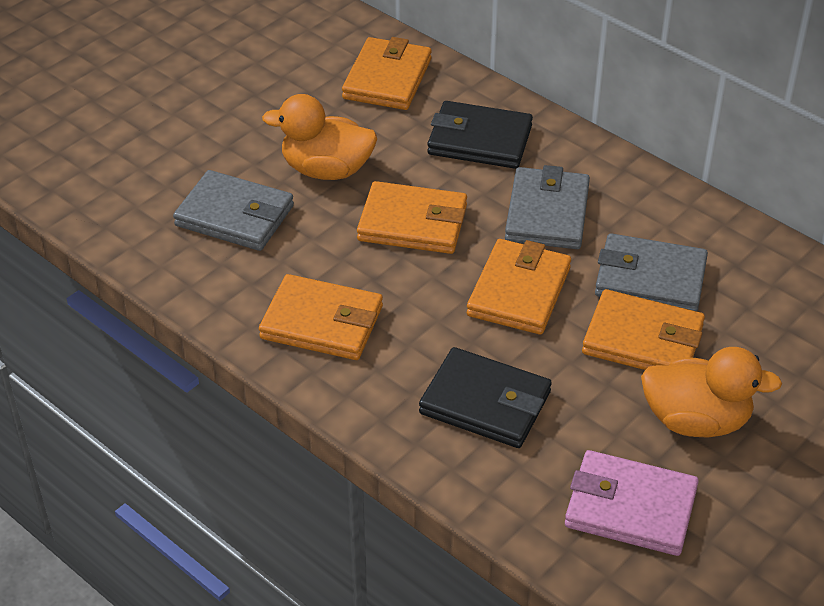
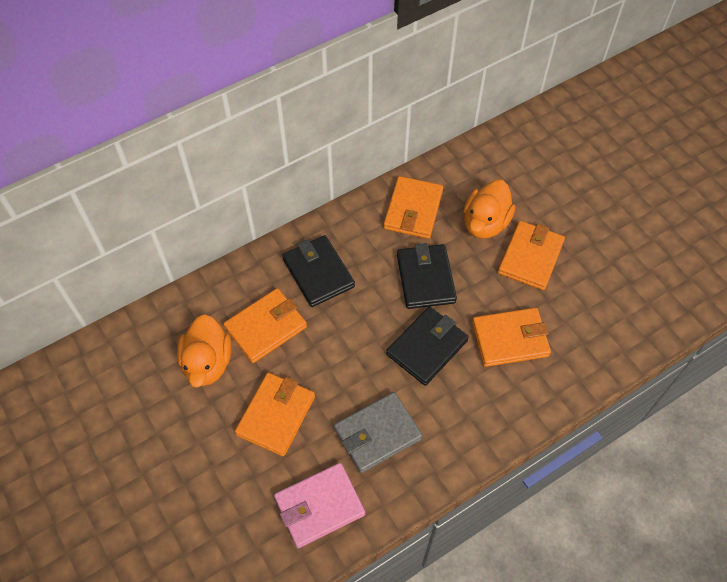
black wallet: [419,347,552,448] [427,101,533,169] = 2 -> [282,235,355,307] [386,307,469,386] [397,243,457,309] = 3
grey wallet: [173,170,294,251] [505,165,590,249] [595,233,708,311] = 3 -> [334,392,422,473] = 1

